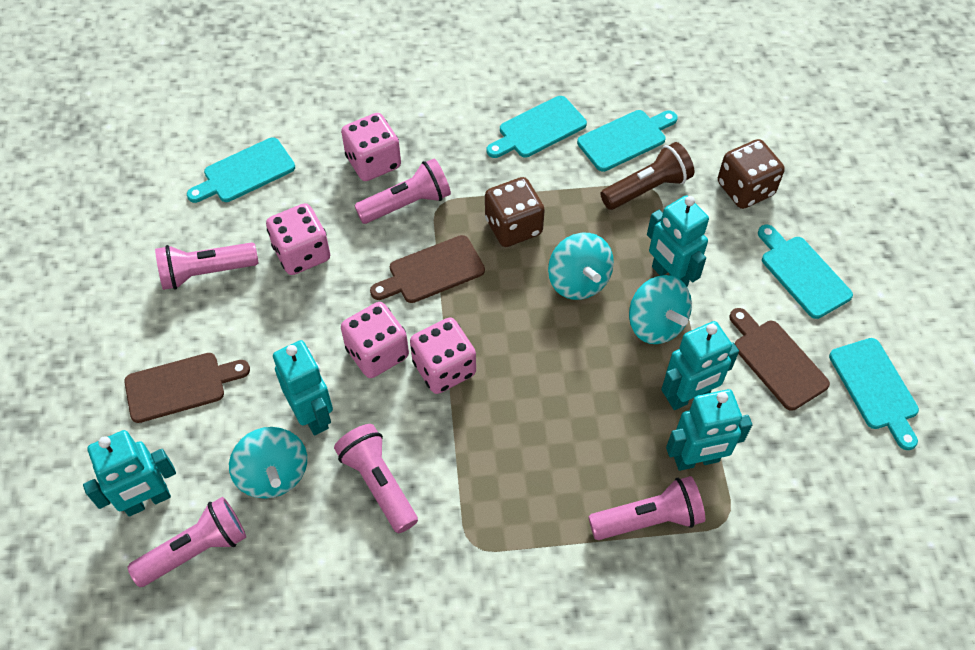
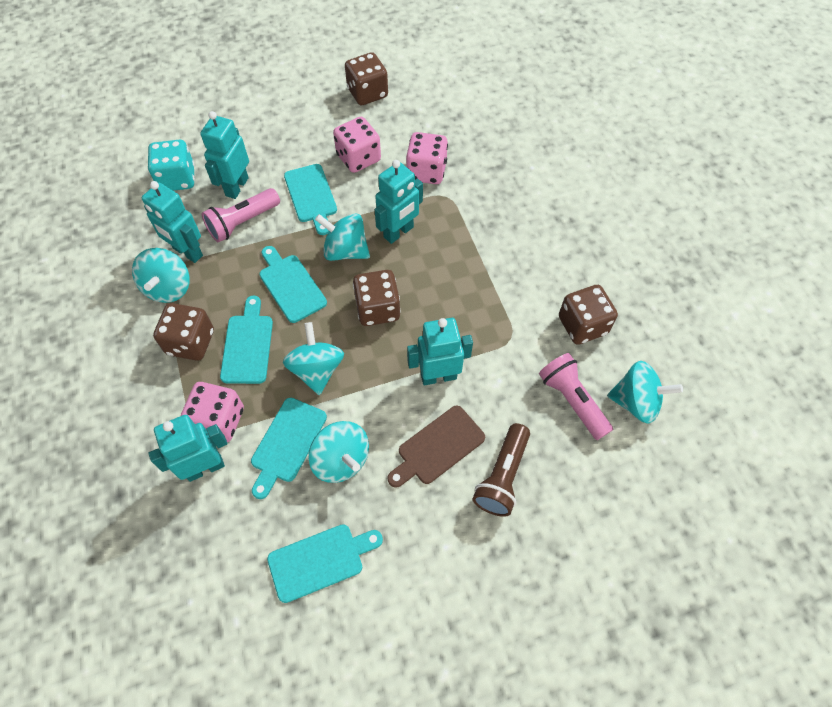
brown cutting board: [124,353,250,423] [370,235,485,303] [729,308,830,411] = 3 -> [388,406,485,488] = 1
brown dice: [485,177,545,247] [718,139,785,209] = 2 -> [153,303,214,361] [345,52,388,105] [353,270,401,326] [559,285,618,345] = 4
pink dice: [266,203,330,275] [341,113,401,181] [341,302,409,378] [410,317,476,394] = 4 -> [181,382,244,442] [333,117,381,173] [406,132,448,184] = 3
pink flashlight: [128,497,246,587] [155,242,259,290] [334,424,418,533] [354,158,451,224] [588,476,705,540] = 5 -> [202,188,280,242] [539,353,613,440] = 2
turquoise dice: none = 0 -> [148,140,195,191] = 1
turquoise spinning top: [229,427,307,499] [548,233,614,300] [629,275,692,344] = 3 -> [132,248,189,303] [283,322,344,395] [309,421,369,483] [315,213,370,261] [607,361,683,424] = 5

